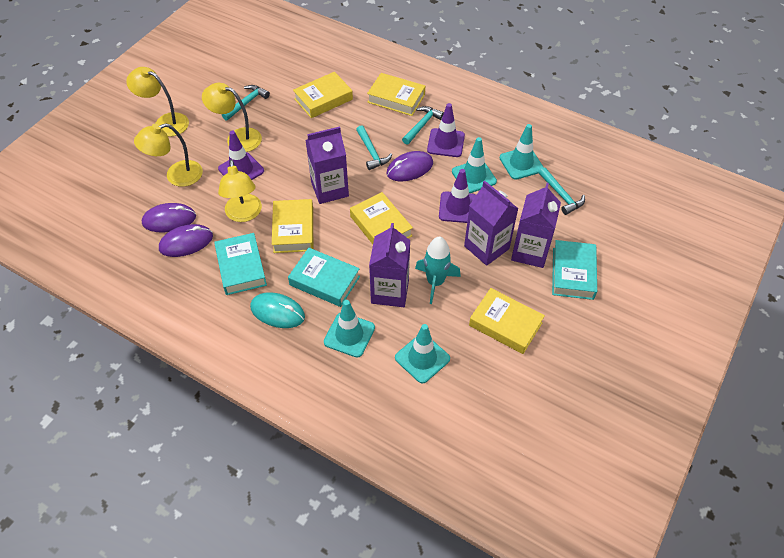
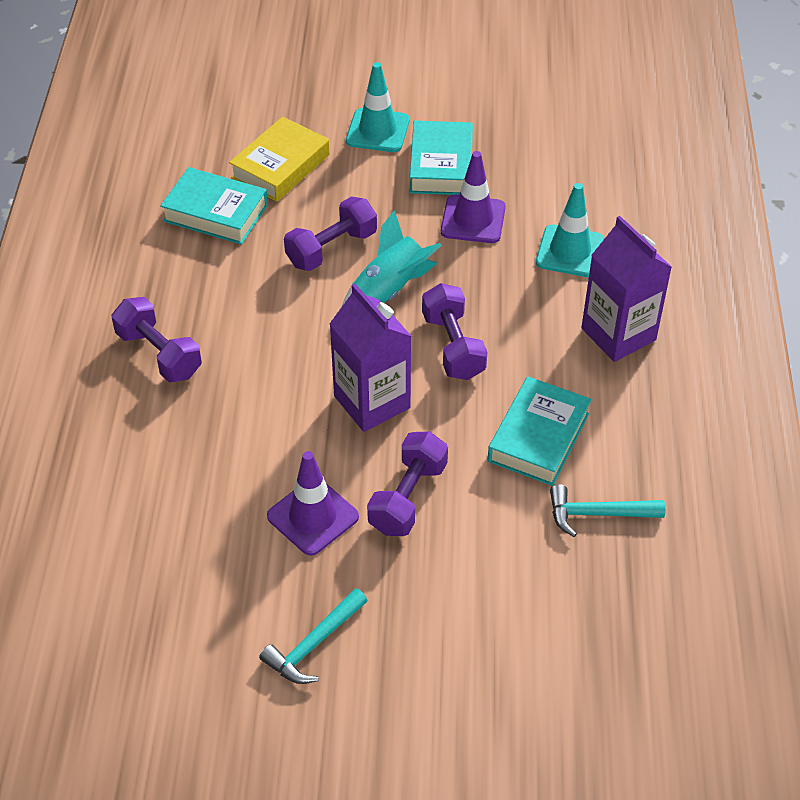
purple carton: [305,127,349,204] [369,223,410,307] [464,181,519,266] [511,183,561,268] = 4 -> [330,284,412,432] [581,216,672,362] = 2
purple dumbbell: none = 0 -> [112,297,202,382] [284,196,377,271] [367,432,448,536] [422,283,487,380] = 4
purple mouse: [142,203,196,233] [159,224,213,257] [386,151,433,182] = 3 -> none = 0
purple traffic cone: [218,131,264,180] [427,103,465,157] [439,169,476,223] = 3 -> [267,451,359,556] [441,151,506,243] = 2
turquoise hammer: [222,85,270,121] [356,125,392,170] [402,106,444,145] [539,168,585,215] = 4 -> [259,588,368,684] [550,484,665,537] = 2
turquoise mouse: [250,292,305,328] = 1 -> none = 0
turquoise traffic cone: [324,300,375,358] [395,324,450,383] [452,137,497,193] [500,124,544,180] = 4 -> [346,62,409,152] [536,183,604,277] = 2
yellow book: [272,199,313,253] [293,72,353,118] [350,192,413,244] [367,73,425,116] [469,288,545,354] = 5 -> [229,117,330,202] = 1
yellow lamp: [126,67,189,137] [134,123,203,187] [202,83,262,152] [218,160,262,222] = 4 -> none = 0

